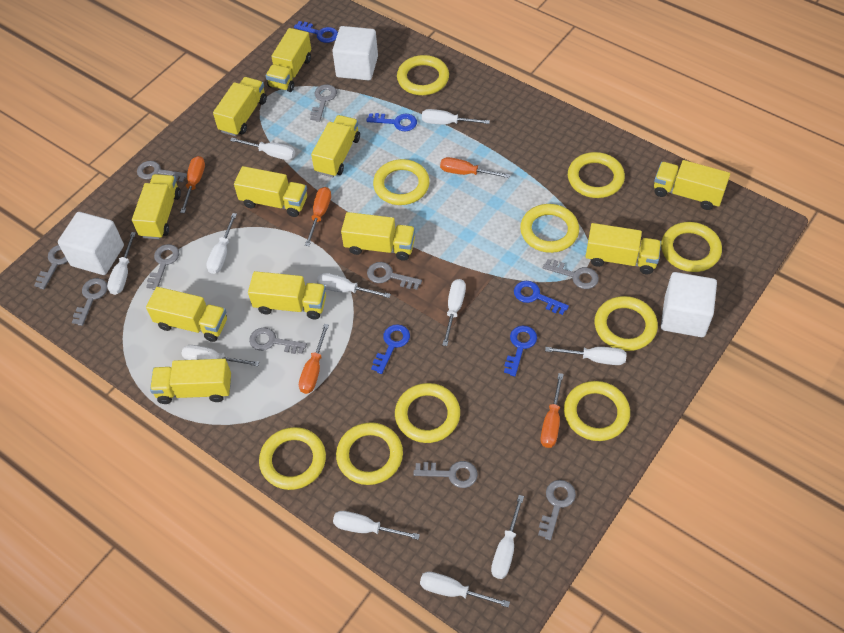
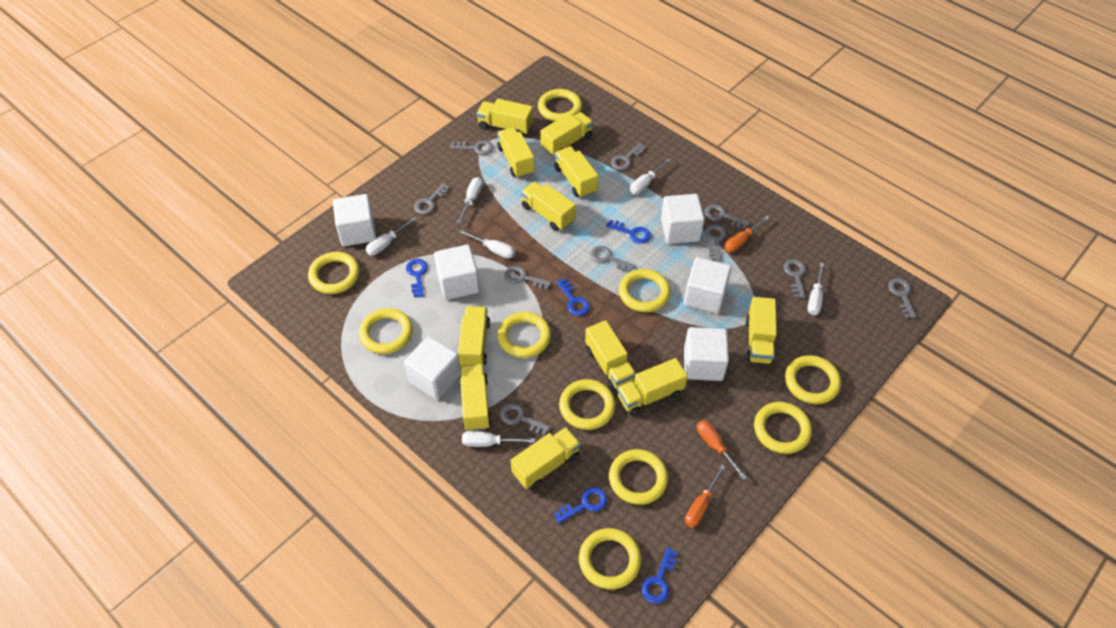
orange screwdriver: [180,156,205,213] [299,324,329,394] [305,187,331,246] [440,157,510,178] [540,373,564,448] = 5 -> [685,464,726,528] [697,420,747,480] [724,216,770,252] = 3
white cube: [58,212,124,275] [332,26,378,80] [661,272,717,337] = 3 -> [333,194,377,246] [404,336,461,400] [434,245,480,300] [661,194,705,244] [684,257,731,314] [684,327,729,381] = 6
white screwdriver: [107,232,136,295] [182,345,259,366] [206,213,237,274] [230,138,295,160] [317,273,391,298] [333,511,420,540] [420,572,510,608] [422,109,490,124] [442,279,466,346] [491,495,524,579] [545,347,626,365] = 11 -> [366,217,417,255] [457,177,483,223] [459,230,515,258] [462,431,535,447] [630,158,671,194] [807,263,824,315] = 6

